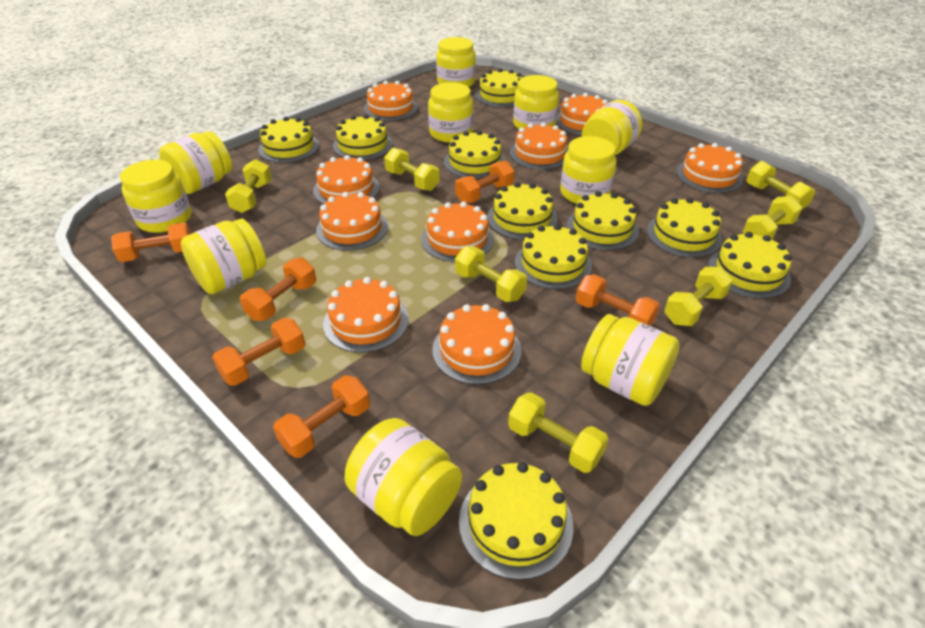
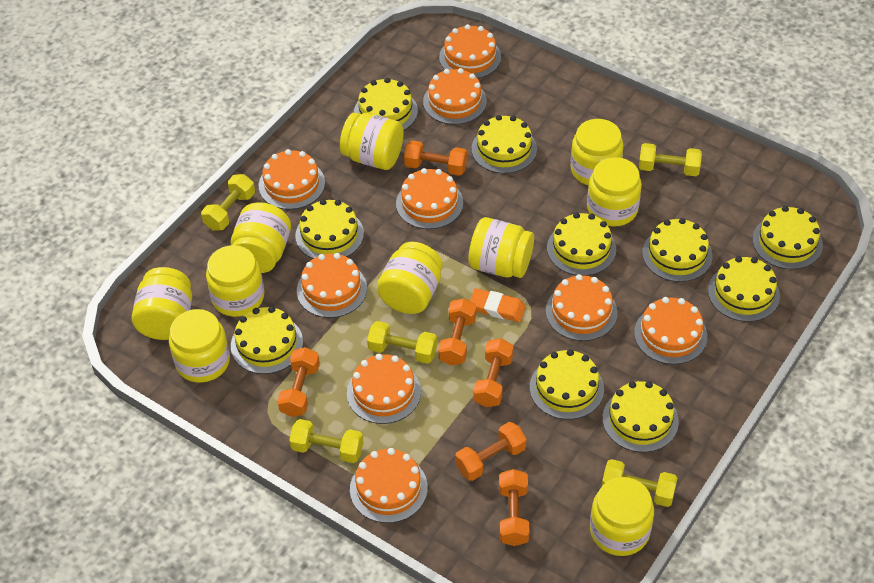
orange eraser: none = 0 -> [470,288,526,322] = 1
yellow dumbbell: [225,159,272,213] [384,148,439,191] [455,246,527,302] [508,392,609,473] [664,267,733,326] [743,196,802,240] [747,161,815,211] = 7 -> [201,174,255,230] [289,419,363,463] [367,321,437,364] [602,459,677,507] [639,143,702,176] = 5

